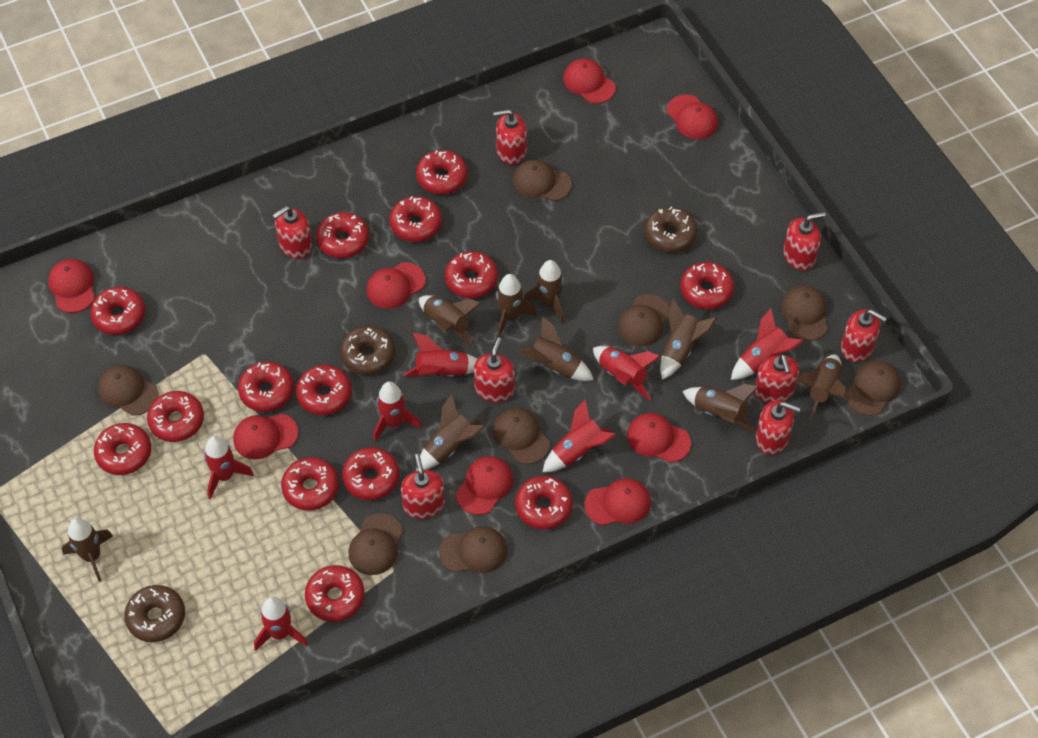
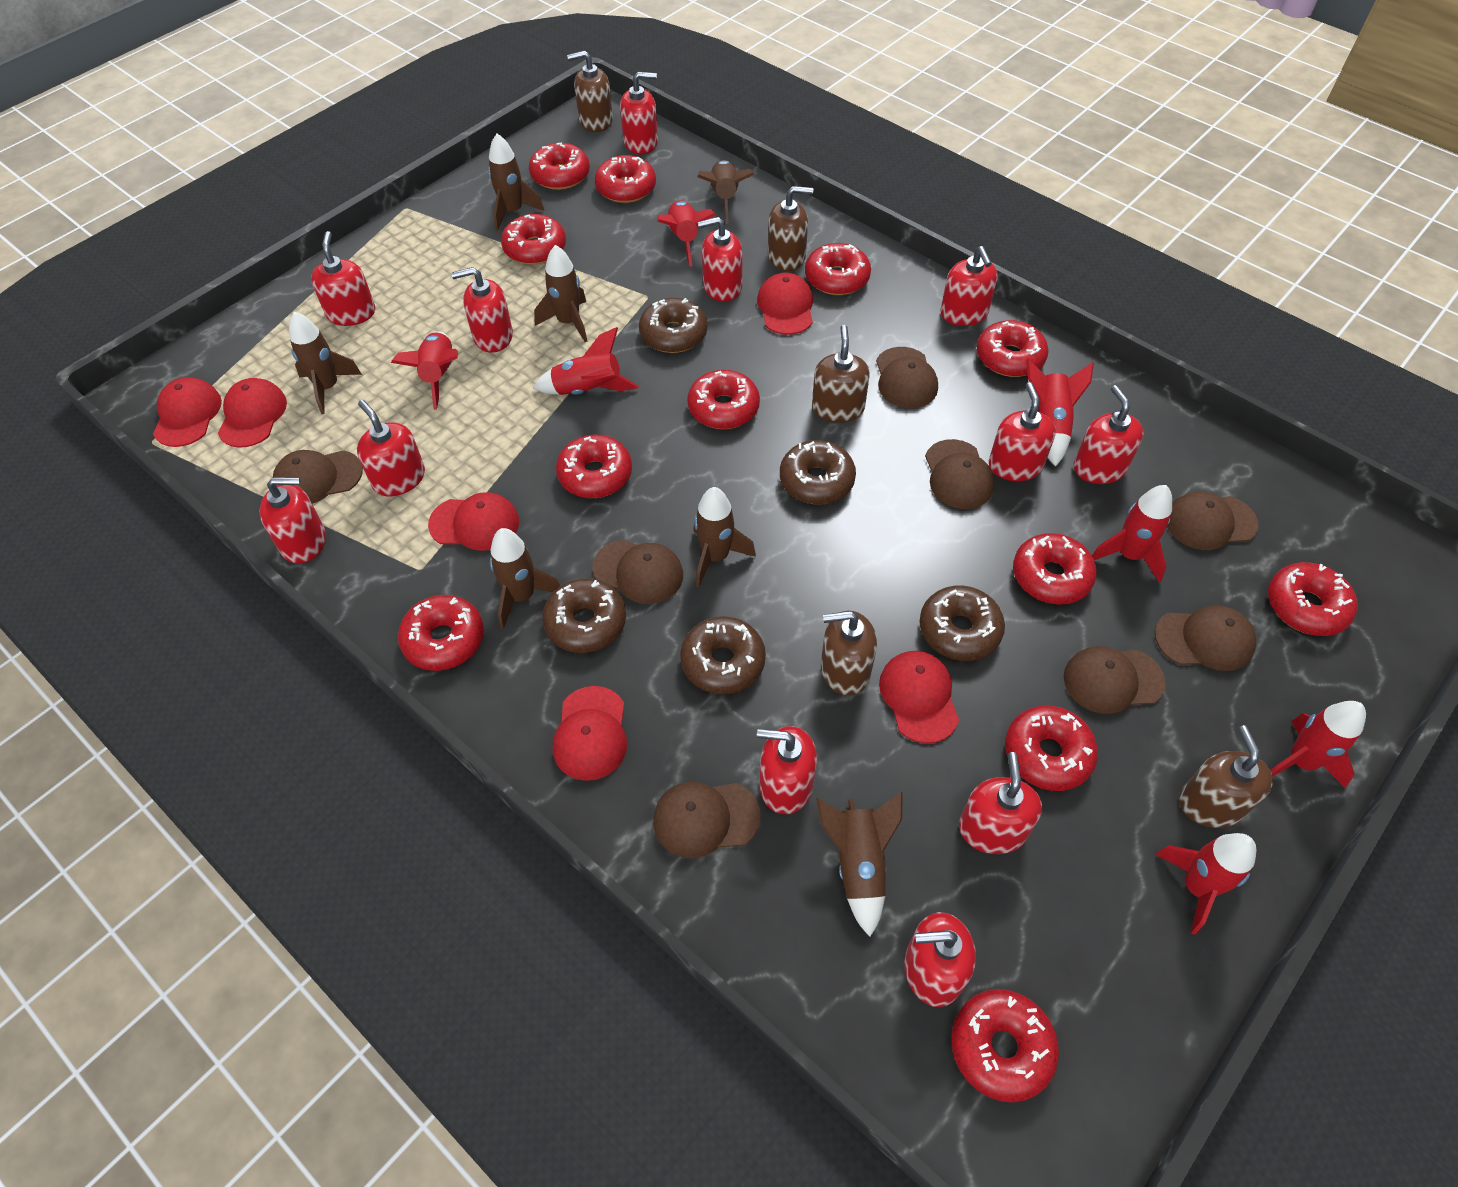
brown donut: [124,585,185,642] [340,326,395,375] [644,206,697,253] = 3 -> [542,578,626,653] [639,298,707,353] [680,616,766,694] [780,440,856,504] [920,586,1005,661] = 5
brown rocket: [62,518,113,582] [416,394,485,471] [419,295,482,347] [494,274,537,338] [519,316,594,381] [523,260,564,324] [660,299,717,380] [682,384,759,432] [796,354,846,421] = 9 -> [289,312,362,414] [488,134,544,231] [490,528,560,629] [534,245,587,342] [693,487,756,587] [697,160,755,224] [816,792,903,937] = 7
brown soap dispenser: none = 0 -> [567,51,613,132] [768,186,813,271] [812,325,870,423] [821,611,877,695] [1179,725,1273,828] = 5
red cap: [48,259,95,313] [233,414,298,459] [366,262,426,309] [456,456,514,515] [563,58,616,104] [584,478,651,525] [627,413,691,463] [667,95,718,139] = 8 -> [153,377,222,447] [218,378,287,448] [428,492,519,551] [553,686,627,781] [757,273,813,335] [879,651,959,743] = 6
red donut: [90,287,145,335] [94,423,151,475] [147,391,204,442] [238,362,294,412] [281,457,339,510] [296,365,352,415] [305,565,365,622] [316,212,369,258] [342,447,399,500] [390,196,442,242] [416,150,468,194] [445,251,498,298] [515,476,573,529] [680,262,734,309] = 14 -> [398,595,484,671] [501,214,566,265] [529,143,590,190] [556,434,632,498] [594,155,656,203] [687,370,760,429] [805,243,871,295] [951,989,1059,1103] [977,320,1049,377] [1005,706,1098,791] [1013,533,1097,605] [1268,562,1358,636] = 12
red soap dispenser: [272,206,313,259] [401,454,445,519] [474,337,515,402] [493,109,527,165] [755,354,799,403] [756,400,800,455] [783,212,826,270] [841,309,886,362] = 8 -> [260,477,326,564] [311,231,375,326] [357,400,425,496] [451,267,513,353] [620,72,658,154] [698,217,743,302] [757,726,817,814] [904,912,976,1007] [941,246,998,326] [959,752,1042,854] [989,382,1056,481] [1074,385,1144,484] = 12

